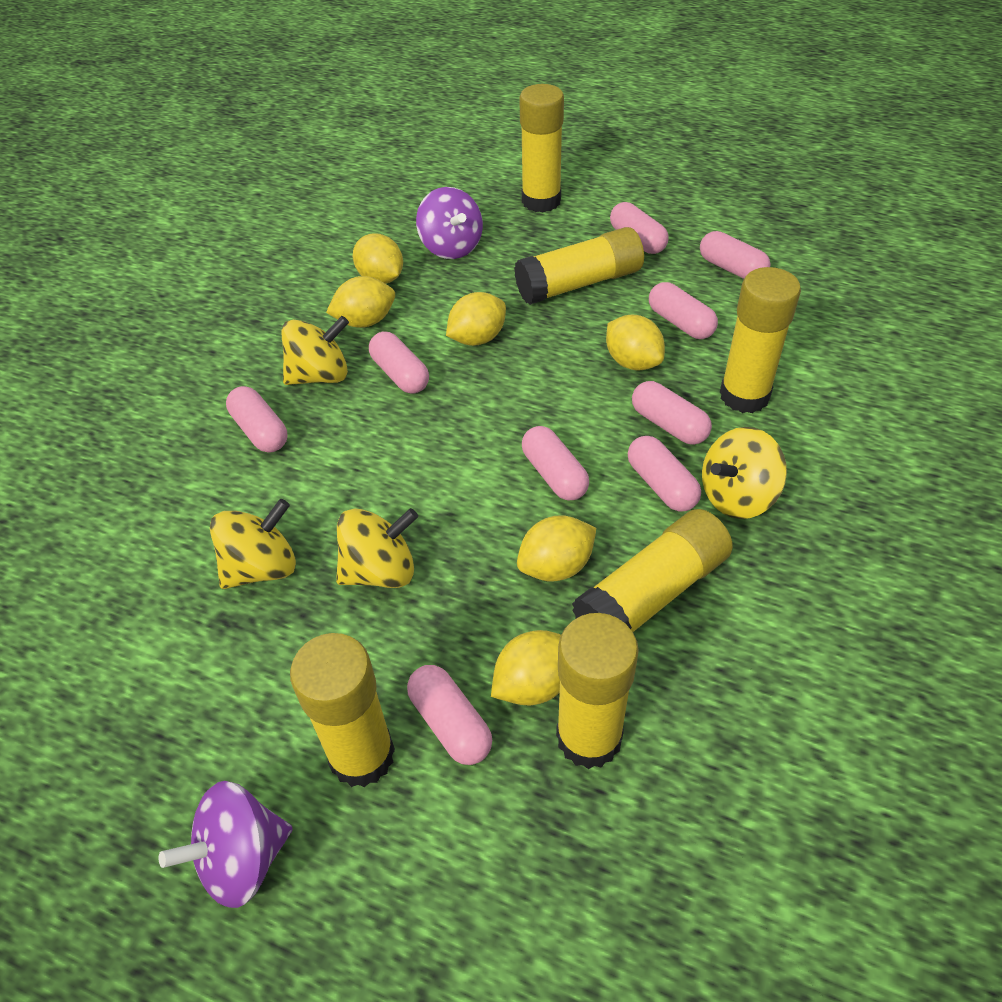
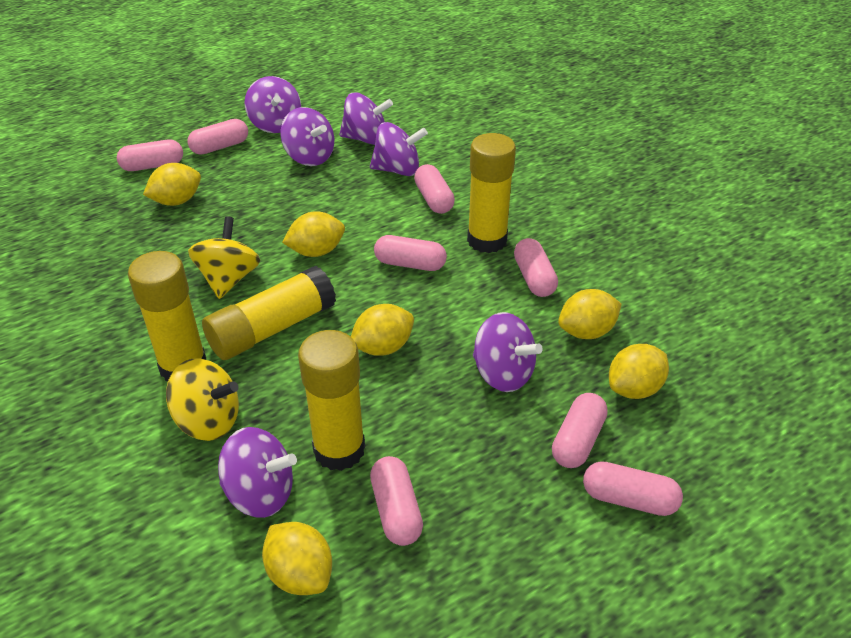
pink capsule: [226,386,287,453] [369,332,429,394] [407,665,492,765] [522,426,589,501] [610,202,669,254] [628,436,701,512] [632,381,712,445] [649,282,718,339] [700,231,771,279] = 9 -> [117,139,183,171] [187,119,248,154] [370,456,423,546] [374,235,447,271] [414,164,455,214] [514,238,558,297] [552,393,608,468] [583,461,683,516] = 8
purple spinning top: [158,781,293,908] [416,187,483,259] = 2 -> [218,427,297,518] [244,76,301,133] [280,107,334,166] [339,92,393,145] [370,122,428,176] [473,312,543,392] = 6
yellow glue stick: [290,633,395,787] [514,227,644,305] [519,84,564,212] [556,613,639,769] [572,509,733,632] [720,267,801,413] = 6 -> [128,251,206,381] [202,266,336,360] [298,330,365,471] [467,133,516,253] = 4
yellow spinning top: [210,499,296,589] [282,316,349,385] [336,508,418,588] [702,427,787,519] = 4 -> [166,358,239,441] [188,216,260,299] = 2

